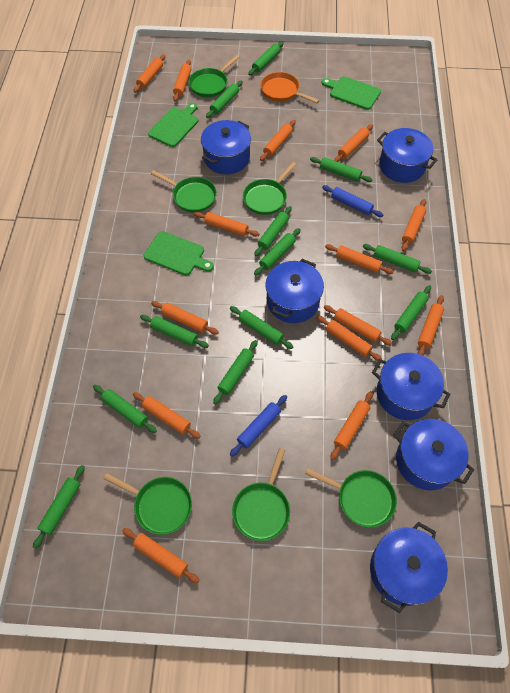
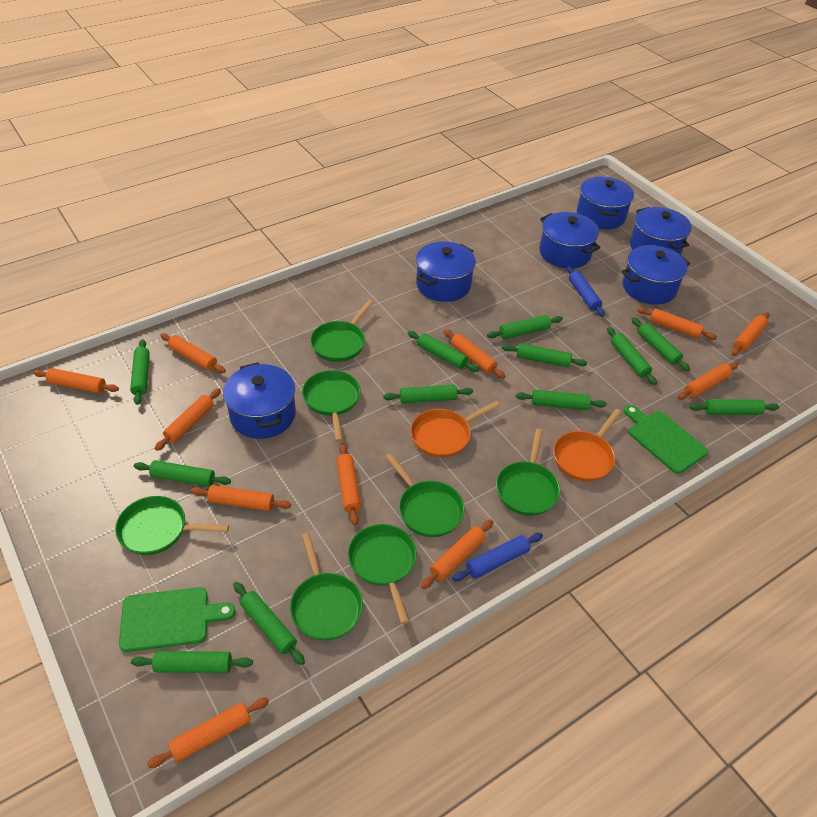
green cutting board: [144,231,214,275] [148,103,198,147] [322,76,381,110] = 3 -> [119,587,236,652] [624,405,708,474] = 2
green pan: [103,473,192,535] [151,170,217,213] [189,55,239,97] [232,448,290,541] [243,162,296,215] [305,468,397,528] = 6 -> [115,496,229,555] [290,533,363,641] [302,370,361,442] [310,300,373,362] [348,524,417,624] [385,453,465,537] [496,429,560,516] = 7
orange pan: [260,72,319,103] = 1 -> [410,401,500,458] [553,409,622,482] = 2
orange rolling pin: [122,528,199,583] [133,392,201,439] [134,54,165,93] [151,301,219,335] [173,59,191,102] [194,212,259,237] [260,120,296,161] [317,316,382,361] [324,305,392,346] [325,244,394,274] [330,391,373,460] [334,124,373,162] [401,199,426,251] [417,295,444,355] = 14 -> [33,368,119,393] [147,697,269,768] [154,388,221,451] [160,333,226,373] [191,485,291,511] [337,443,361,525] [421,520,493,589] [443,329,505,379] [637,307,717,340] [678,362,738,400] [732,312,769,356] = 11

